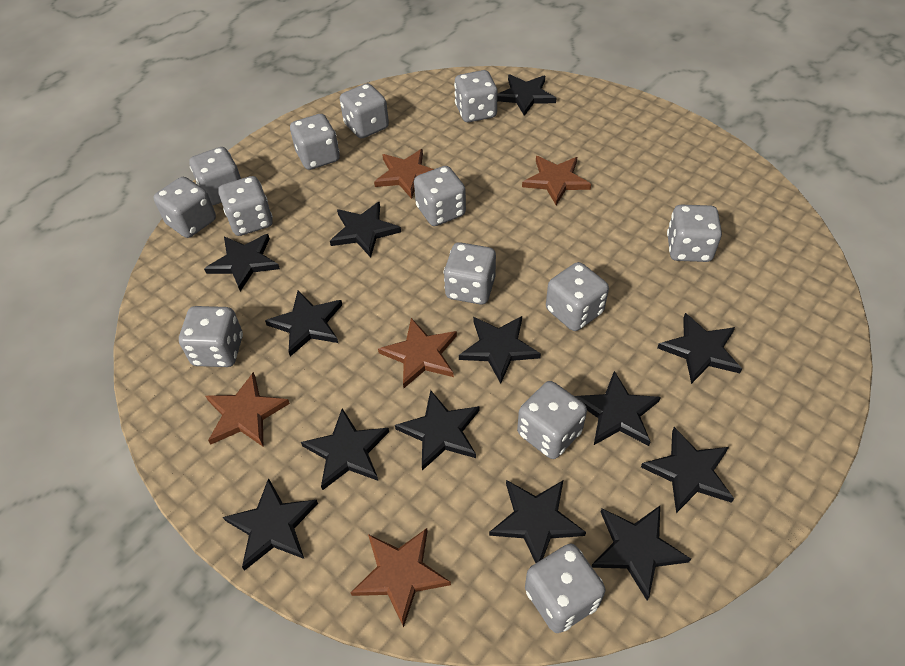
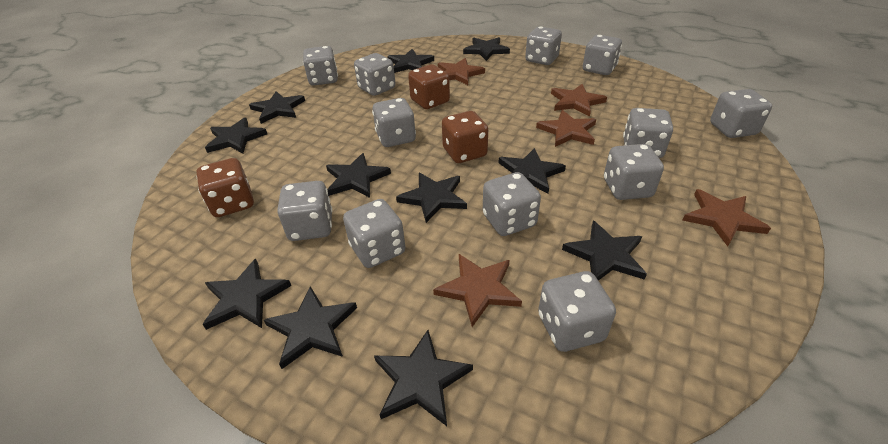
black star: [204,234,280,291] [223,478,318,571] [265,290,342,357] [301,408,389,490] [330,202,401,257] [395,390,479,470] [459,316,541,384] [489,480,586,563] [497,74,556,116] [575,371,661,446] [591,506,691,601] [641,427,734,513] [657,313,742,384] = 13 -> [202,259,291,330] [205,117,267,153] [249,91,305,124] [264,286,357,369] [326,153,391,198] [374,330,473,426] [387,49,434,73] [396,173,467,223] [463,37,510,61] [499,148,566,194] [562,220,647,280] = 11
brown dice: none = 0 -> [196,158,254,217] [408,64,450,109] [442,111,488,163] = 3
grey dice: [154,177,216,238] [179,306,243,367] [189,147,241,205] [218,176,273,236] [290,114,340,170] [340,83,389,139] [414,166,466,226] [444,242,496,305] [454,70,498,122] [517,381,587,459] [525,543,605,633] [546,262,609,331] [667,205,722,262] = 13 -> [277,181,333,241] [303,46,338,86] [343,199,405,268] [354,53,396,96] [372,98,416,147] [483,172,541,236] [525,26,562,65] [538,271,616,352] [583,35,622,75] [604,144,664,200] [623,108,673,158] [710,89,772,138] = 12

